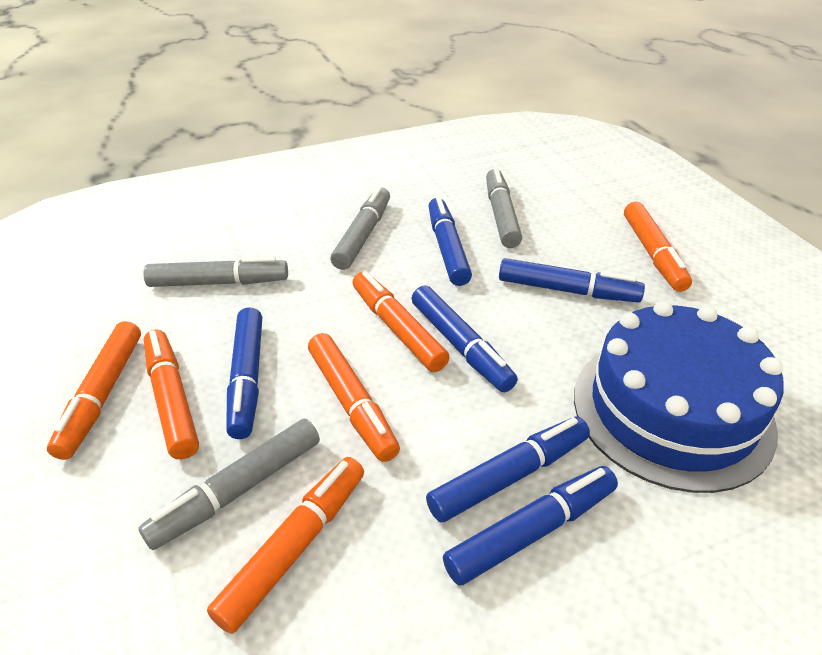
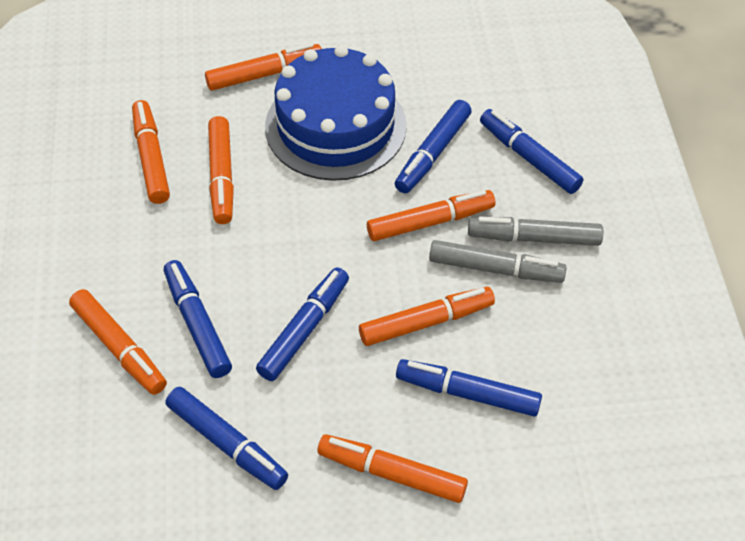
grey marker: [139,419,320,550] [143,256,288,287] [330,186,390,270] [486,168,522,248] = 4 -> [429,240,567,283] [468,217,603,246] = 2
orange marker: [47,321,141,460] [144,329,199,459] [207,457,364,634] [308,333,400,462] [352,271,450,372] [624,201,692,292] = 6 -> [69,289,167,395] [132,100,170,204] [205,43,322,91] [208,116,234,224] [317,434,468,503] [359,287,495,346] [367,190,495,241] = 7

